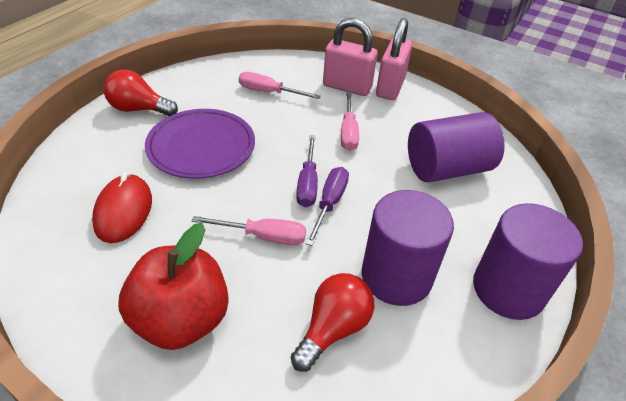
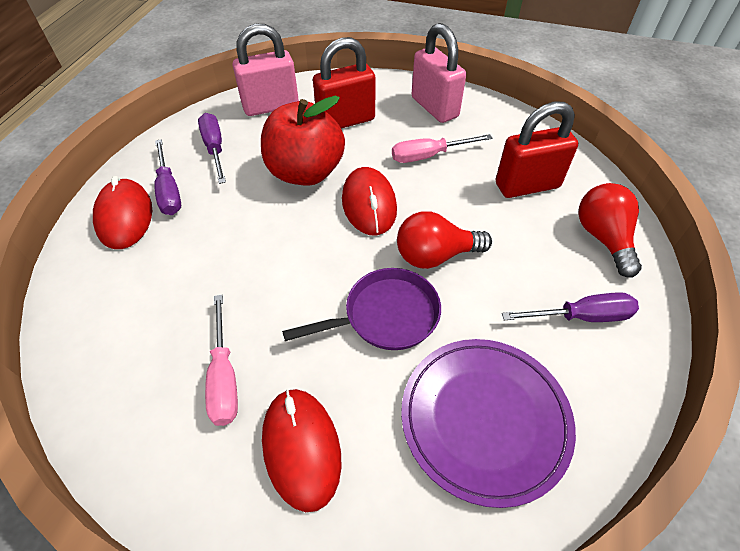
pink screwdriver: [192,216,306,245] [239,72,321,99] [341,92,359,151] = 3 -> [205,295,238,426] [392,134,492,163] = 2
purple cylinder: [362,190,454,306] [408,112,505,183] [473,203,583,320] = 3 -> none = 0
purple pan: none = 0 -> [282,268,441,350] = 1
purple screwdriver: [296,135,318,207] [306,167,349,246] = 2 -> [154,139,181,215] [198,113,226,184] [502,292,639,322] = 3
red mouse: [92,172,152,243] = 1 -> [93,176,152,249] [262,389,342,512] [342,167,397,235] = 3
red padlock: none = 0 -> [313,37,376,128] [496,102,578,198] = 2

